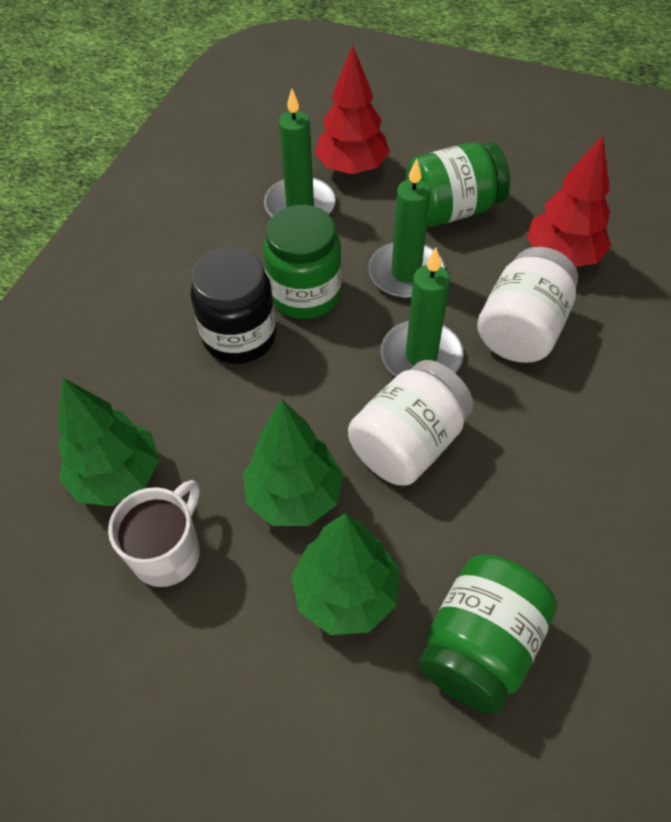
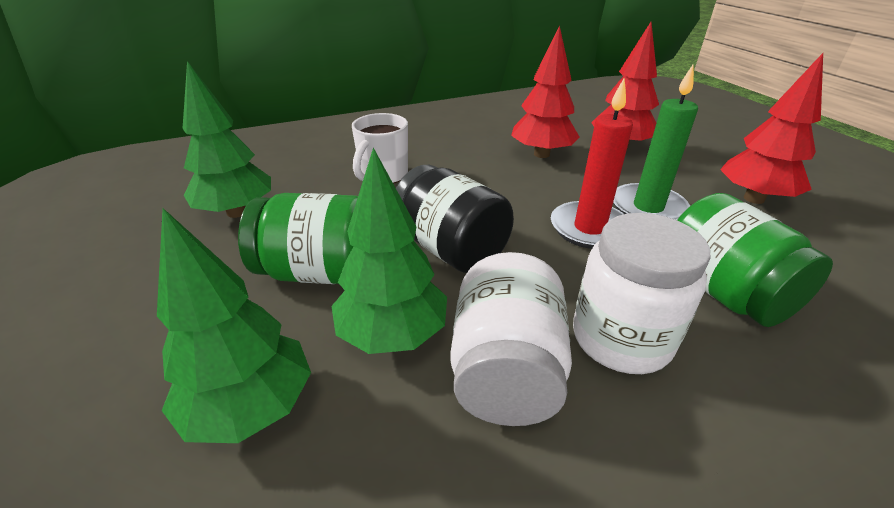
green candle: [264,89,336,217] [368,158,445,299] [381,248,464,377] = 3 -> [613,65,698,220] = 1
green jar: [263,205,342,319] [406,142,510,227] [419,555,557,714] = 3 -> [238,193,358,284] [677,193,833,327] = 2
red candle: none = 0 -> [551,78,633,249] = 1
red tree: [315,45,390,174] [527,135,611,267] = 2 -> [511,25,579,158] [591,22,659,149] [720,53,823,204] = 3

